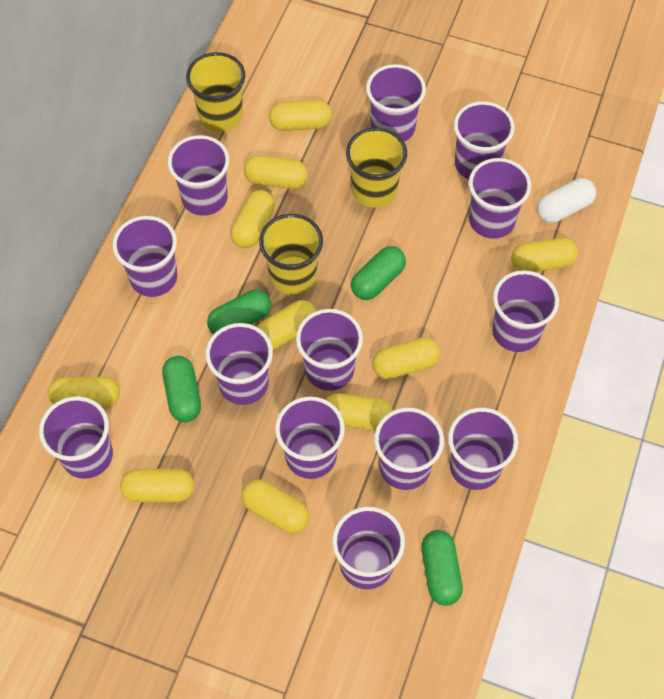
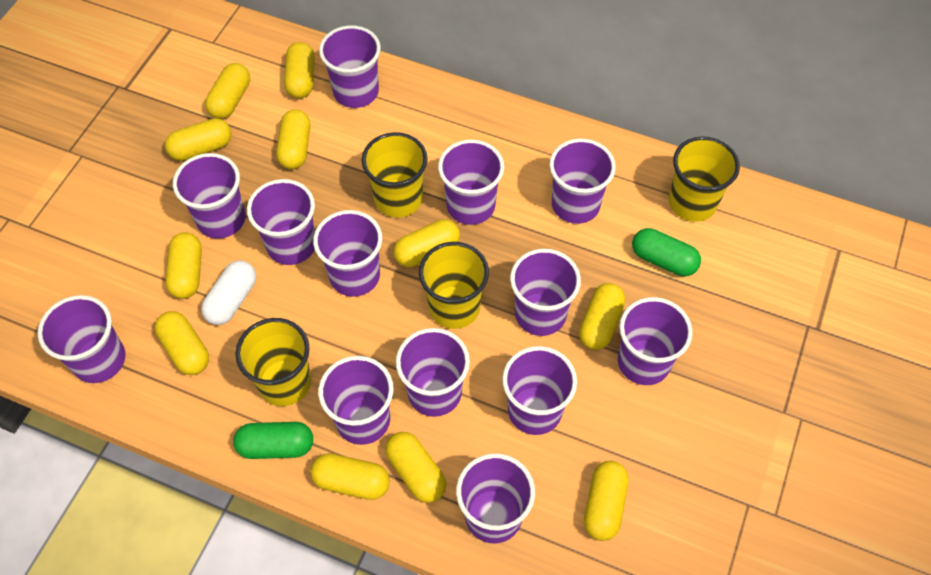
green capsule: [162,356,201,422] [207,290,271,334] [351,246,406,300] [421,530,463,606] = 4 -> [233,422,313,459] [632,228,701,276] = 2
yellow capsule: [48,377,120,409] [120,469,194,502] [230,190,275,248] [241,479,309,533] [244,155,308,189] [257,300,316,350] [269,100,332,131] [326,393,393,431] [372,337,440,379] [511,238,578,272] = 10 -> [155,311,209,375] [165,118,231,161] [166,232,202,299] [205,63,250,119] [276,109,310,169] [284,42,315,98] [310,453,390,500] [385,432,446,503] [394,219,460,267] [579,283,625,350] [584,461,629,541] = 11
yellow cup: [186,52,245,132] [259,214,323,295] [346,127,407,208] = 3 -> [235,318,311,406] [362,132,428,217] [419,242,489,329] [669,137,740,222] = 4

